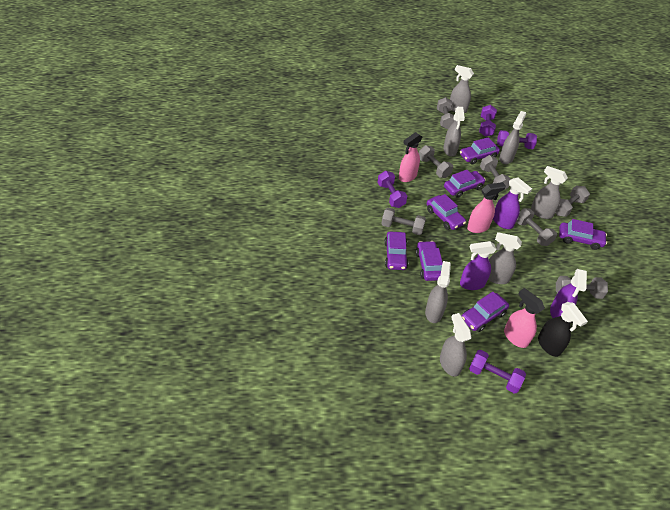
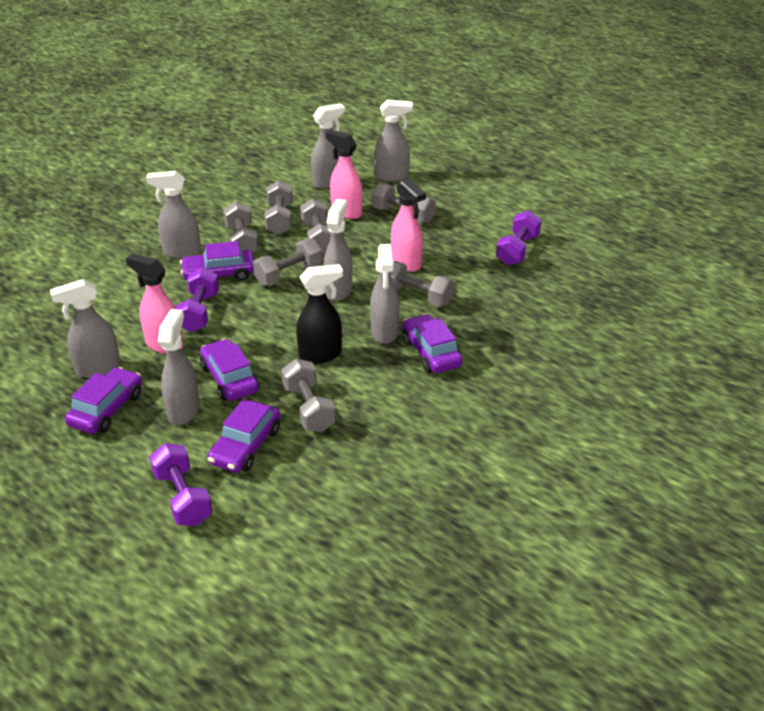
purple car: [384,232,408,270] [416,241,443,281] [427,194,466,230] [444,170,486,198] [460,137,500,164] [462,292,509,332] [559,219,607,250] = 7 -> [65,367,142,434] [180,241,254,281] [200,339,259,401] [207,399,280,473] [402,314,463,373] = 5
purple dumbbell: [378,171,407,208] [469,350,526,394] [479,105,497,137] [497,130,537,149] = 4 -> [149,443,212,526] [176,267,219,332] [496,210,542,266] = 3
purple spray bottle: [460,241,497,290] [493,178,532,229] [550,269,587,318] = 3 -> none = 0

